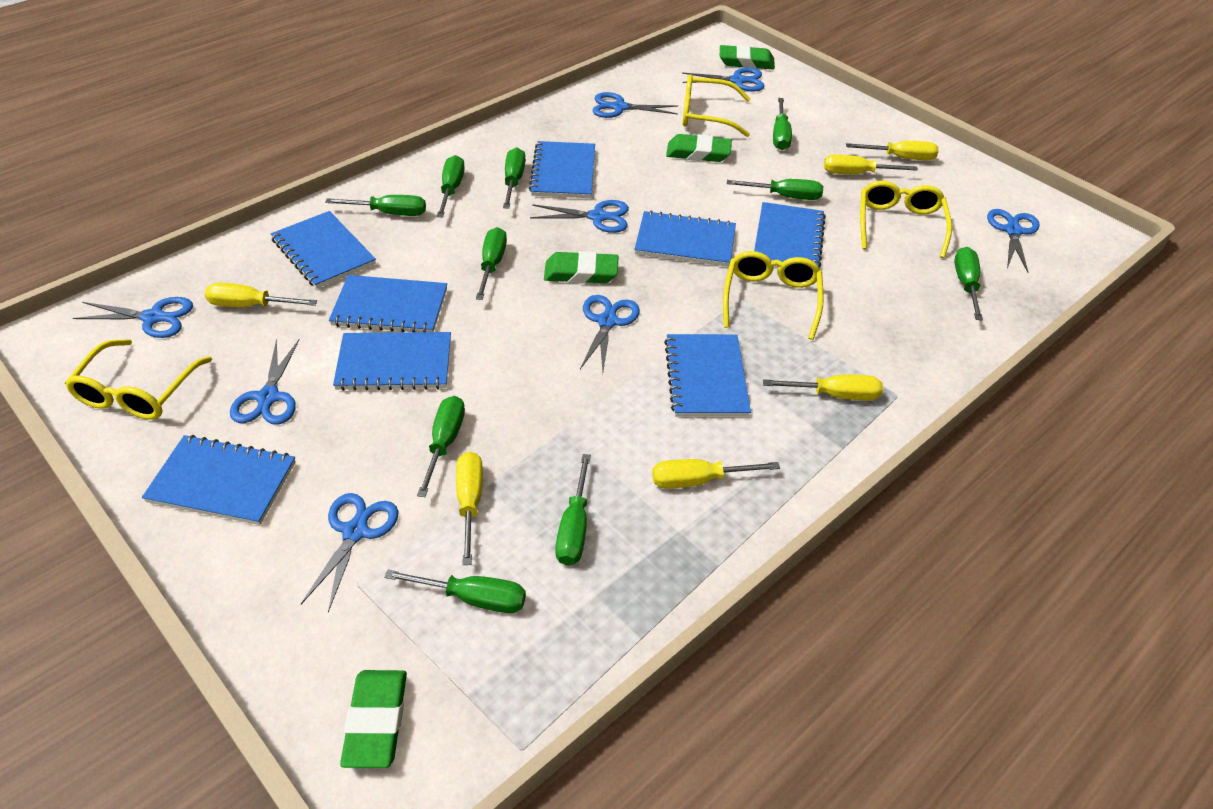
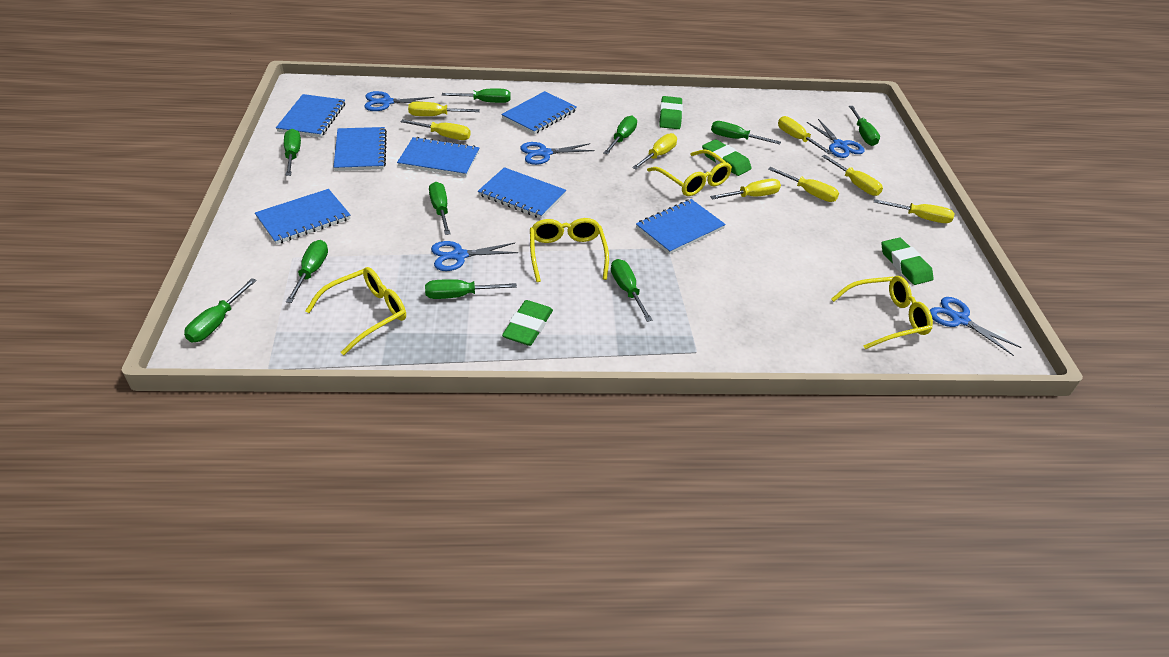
blue notebook: [142,435,296,525] [271,211,376,289] [329,275,447,332] [333,332,451,391] [529,141,595,198] [634,211,736,267] [664,334,751,417] [754,202,826,268] = 8 -> [255,189,351,244] [276,94,345,137] [334,127,387,171] [397,137,480,177] [478,167,566,219] [501,91,577,134] [636,199,726,254] = 7
blue scissors: [73,297,193,338] [230,339,300,425] [301,493,398,612] [530,200,629,233] [580,295,640,371] [593,92,678,118] [682,68,765,91] [987,209,1040,273] = 8 -> [364,91,434,111] [431,241,519,271] [520,142,595,165] [807,119,864,158] [929,297,1022,356] = 5
yellow screwdriver: [205,283,317,307] [456,451,483,565] [652,459,780,489] [763,375,883,400] [824,154,918,174] [846,141,939,160] = 6 -> [401,119,471,140] [408,102,480,116] [632,133,677,169] [710,179,781,200] [768,167,839,202] [778,116,832,154] [822,155,883,196] [874,199,955,223] = 8

